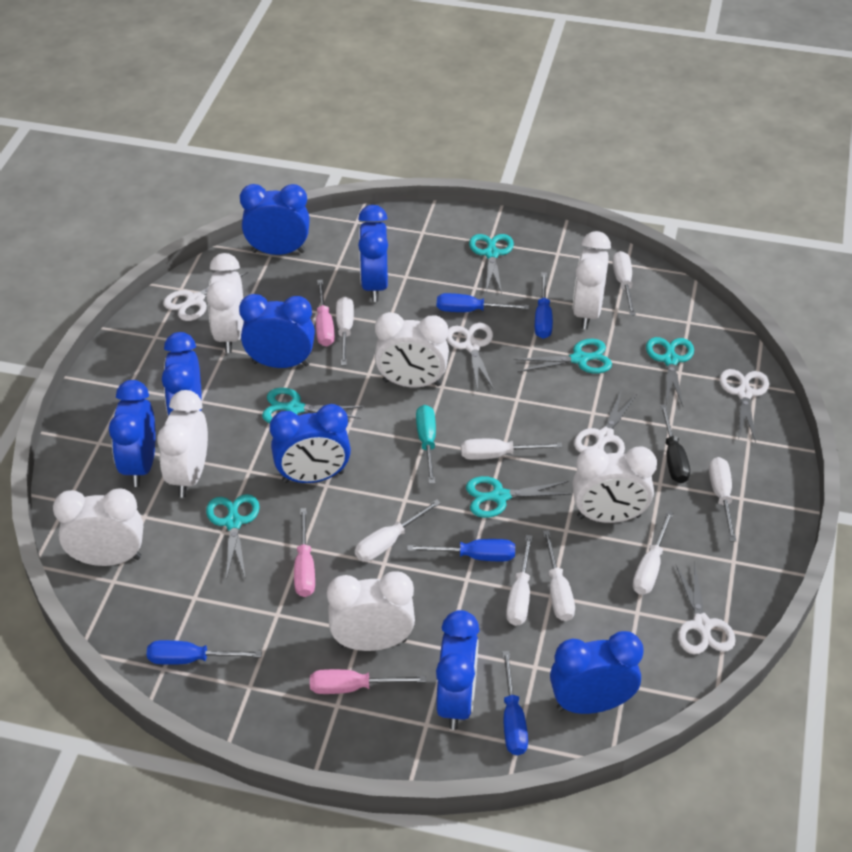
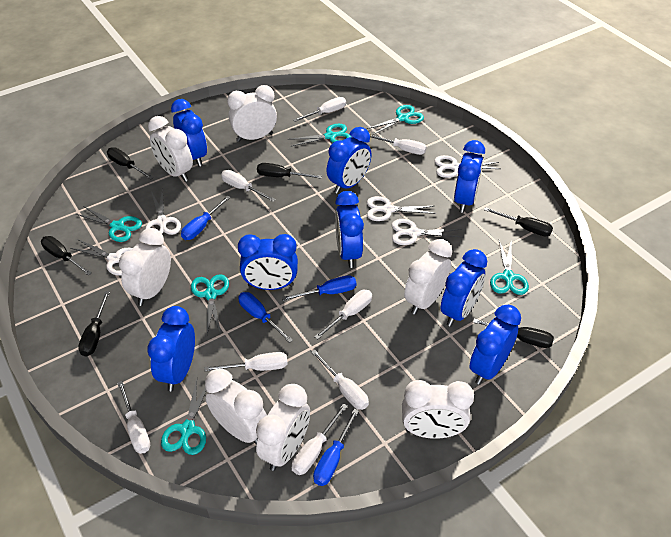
black screwdriver: [660,405,690,483] = 1 -> [41,236,92,275] [78,291,110,357] [107,147,154,179] [257,163,322,179] [473,319,554,348] [484,207,553,236] = 6
blue screwdriver: [147,640,262,665] [407,539,515,561] [437,293,529,312] [502,651,528,755] [535,272,553,339] = 5 -> [181,196,230,240] [238,292,293,343] [282,275,357,301] [313,409,359,486] = 4
pink screwdriver: [294,508,315,597] [310,669,426,694] [316,280,335,346] = 3 -> none = 0
turquoise screwdriver: [416,405,436,484] = 1 -> none = 0

